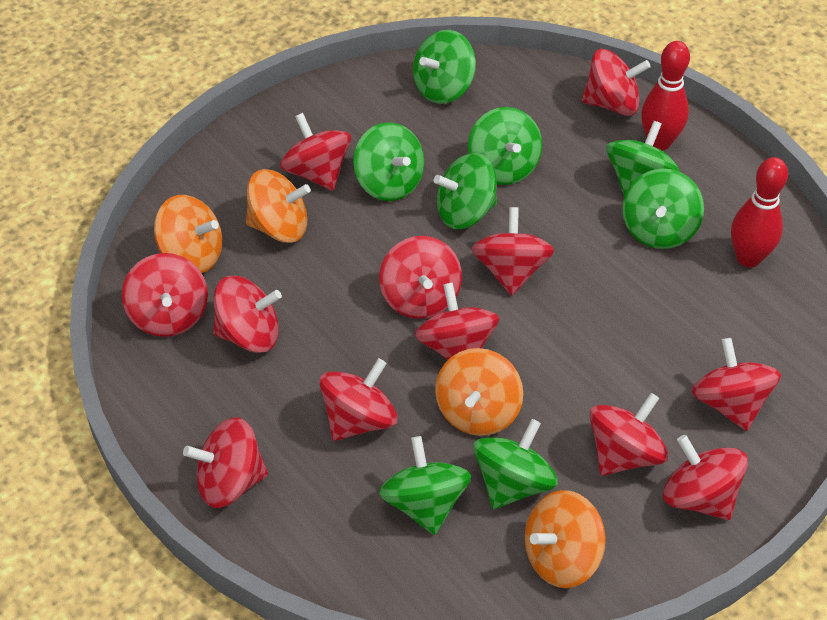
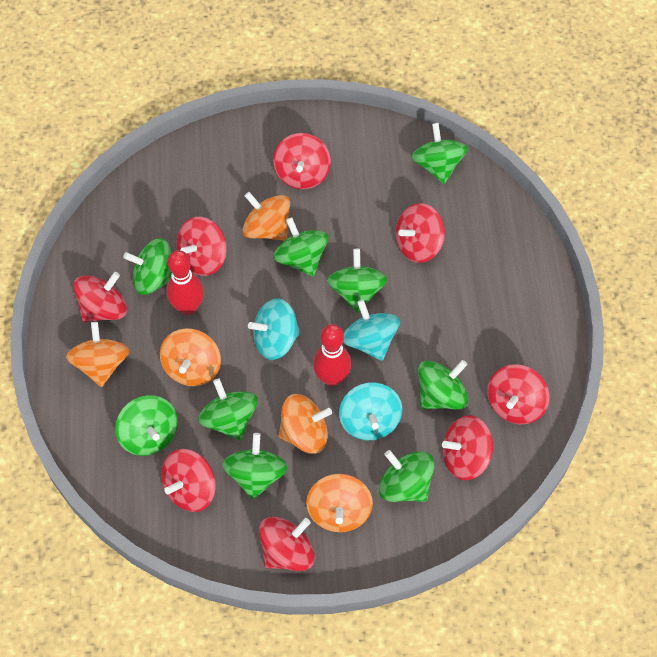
green spinning top: [353,122,425,201] [379,436,471,535] [413,30,476,104] [434,153,497,229] [468,107,542,185] [473,419,558,509] [606,121,679,197] [622,168,704,249] = 8 -> [115,395,178,456] [123,238,172,295] [198,379,258,441] [222,433,288,500] [273,217,329,277] [327,249,388,313] [379,450,435,502] [411,123,468,184] [418,360,469,410] = 9
orange spinning top: [154,195,222,273] [246,169,311,243] [435,348,523,436] [525,490,606,588] = 4 -> [66,322,129,387] [160,328,221,386] [242,192,290,241] [279,394,332,454] [306,474,373,532] = 5
red spinning top: [122,253,208,337] [183,417,268,508] [213,276,282,353] [280,113,351,191] [319,358,397,441] [379,236,462,319] [415,283,499,360] [472,207,554,296] [582,49,651,116] [589,393,668,476] [663,435,748,520] [692,338,781,431] = 12 -> [73,272,127,323] [161,449,216,512] [177,217,227,276] [259,517,315,571] [273,133,331,189] [395,203,445,263] [442,415,493,480] [487,364,550,424] = 8
turquoise spinning top: none = 0 -> [248,298,301,360] [339,382,402,440] [343,300,400,361] = 3

